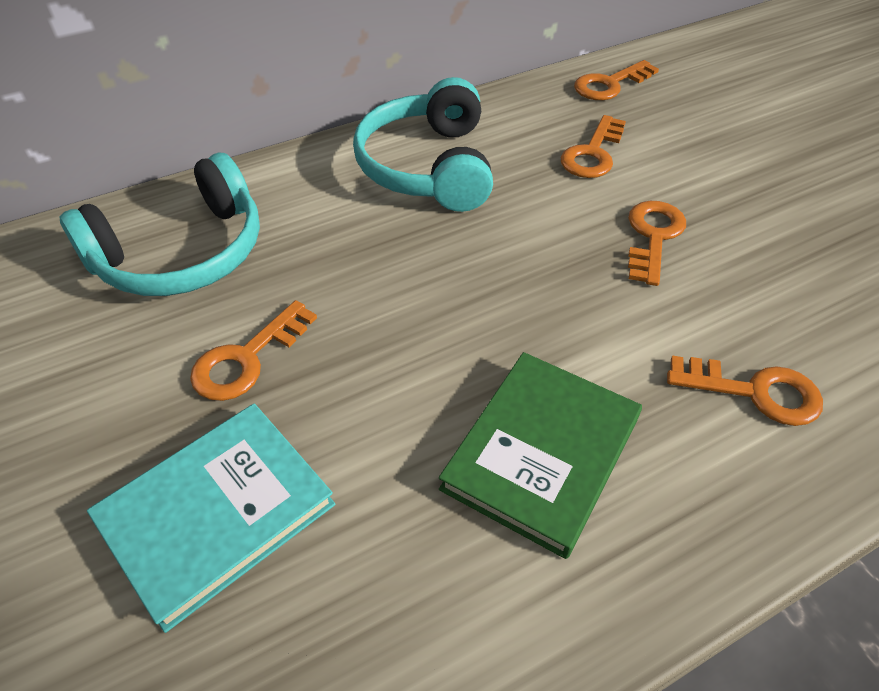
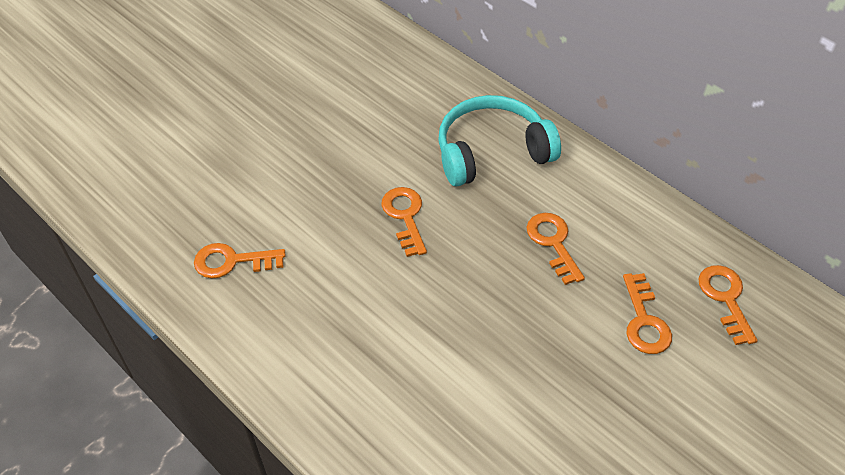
green book: [439,352,642,559] = 1 -> none = 0
turquoise book: [87,404,335,633] = 1 -> none = 0
turquoise headphones: [59,153,260,296] [353,77,493,212] = 2 -> [438,95,561,187] = 1

